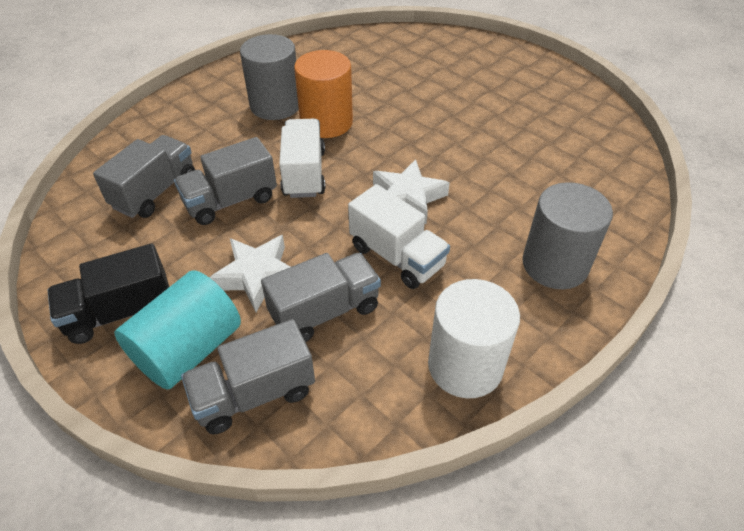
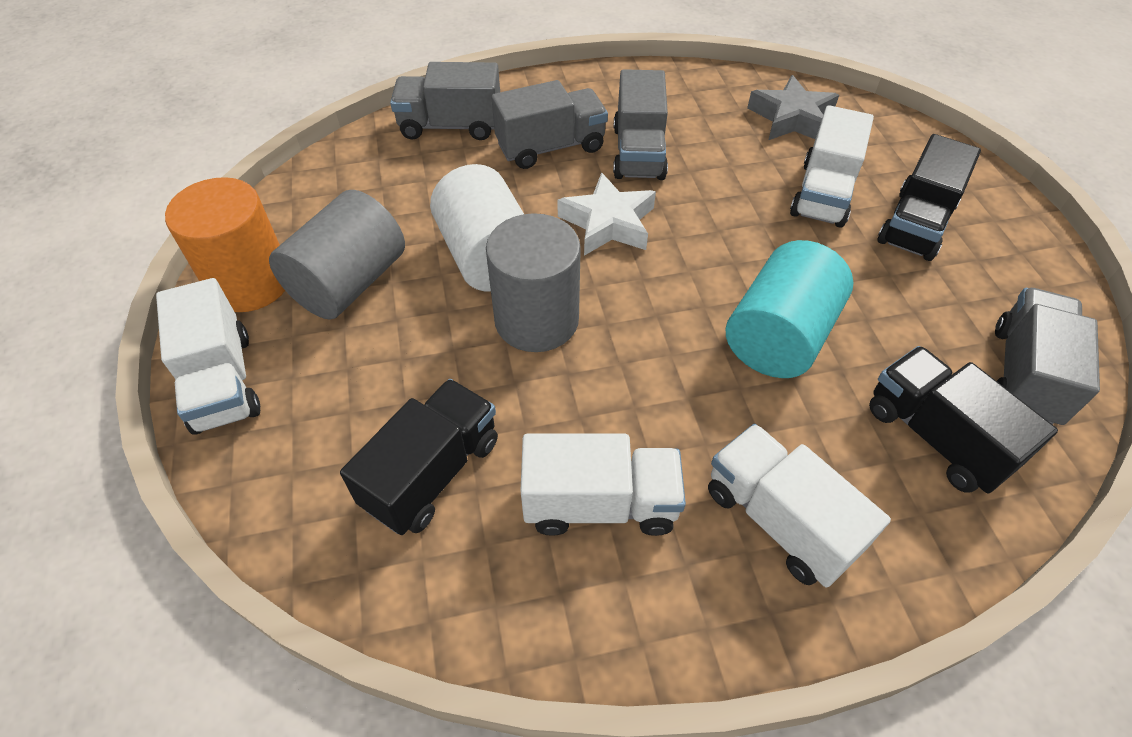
black truck: [48,243,169,344] = 1 -> [340,379,498,535] [869,346,1058,494] [877,134,981,261] = 3
grey star: none = 0 -> [747,75,839,140] = 1
white star: [209,235,290,312] [373,159,450,224] = 2 -> [558,172,656,256] = 1
white truck: [279,119,326,198] [348,184,450,289] = 2 -> [156,278,260,435] [520,434,686,536] [708,424,891,588] [790,105,874,228] = 4

